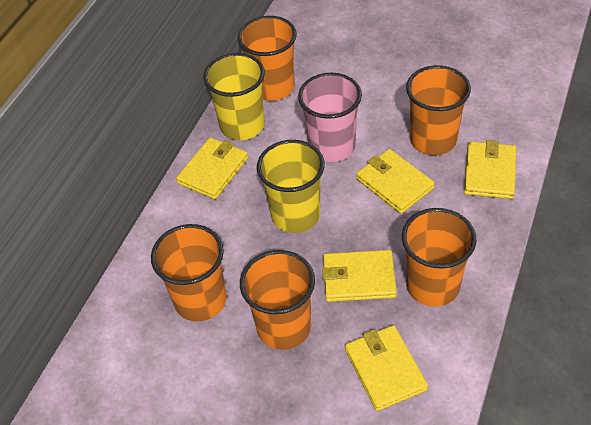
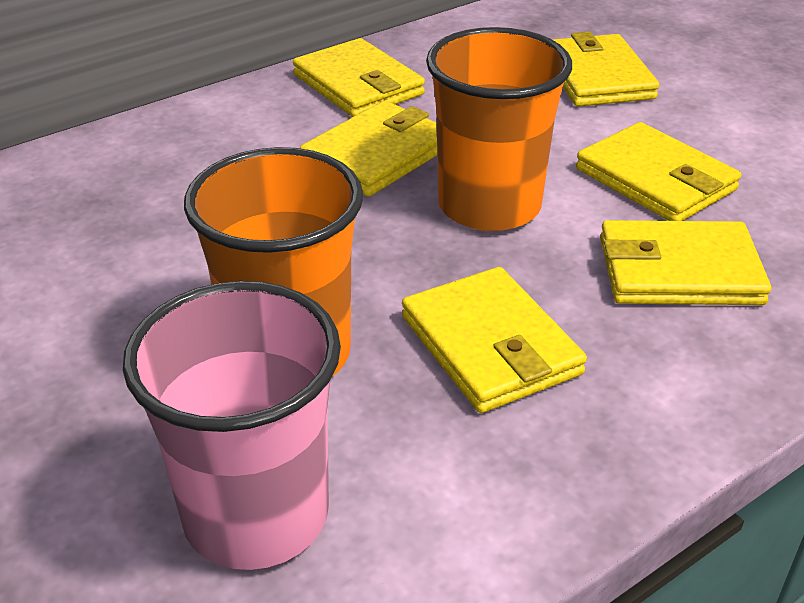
orange cup: [151,224,227,322] [238,16,297,101] [240,250,315,350] [402,208,476,307] [406,65,471,155] = 5 -> [184,147,363,376] [426,27,572,231] = 2
yellow cup: [203,53,265,140] [257,140,325,233] = 2 -> none = 0
yellow wallet: [176,137,248,199] [322,250,397,302] [345,325,428,411] [356,149,435,214] [464,140,516,199] = 5 -> [293,38,425,117] [300,101,437,196] [402,267,587,413] [552,31,659,106] [576,122,741,221] [600,220,771,305] = 6

